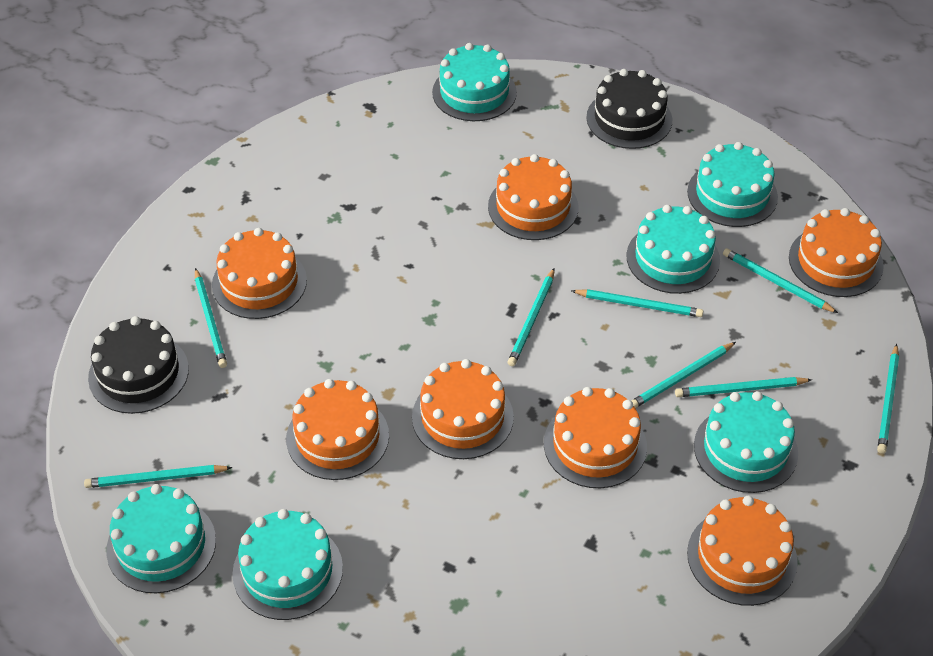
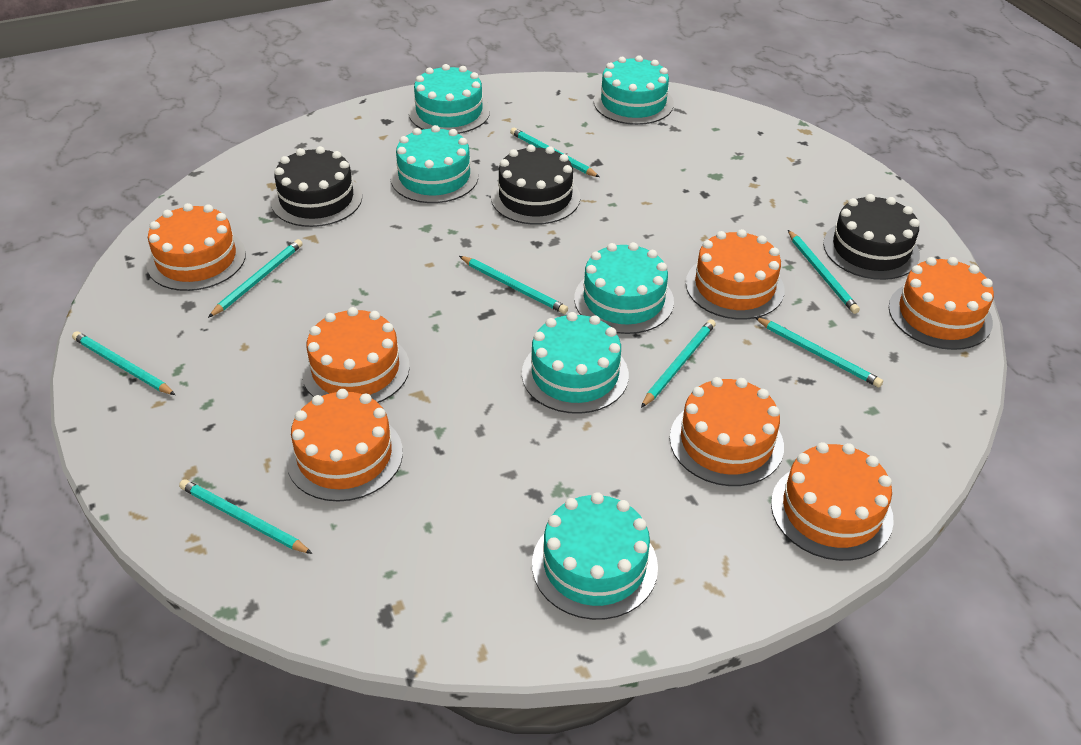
black cake: [88,316,189,414] [586,69,672,149] = 2 -> [271,146,362,227] [491,145,580,225] [823,194,920,280] = 3

